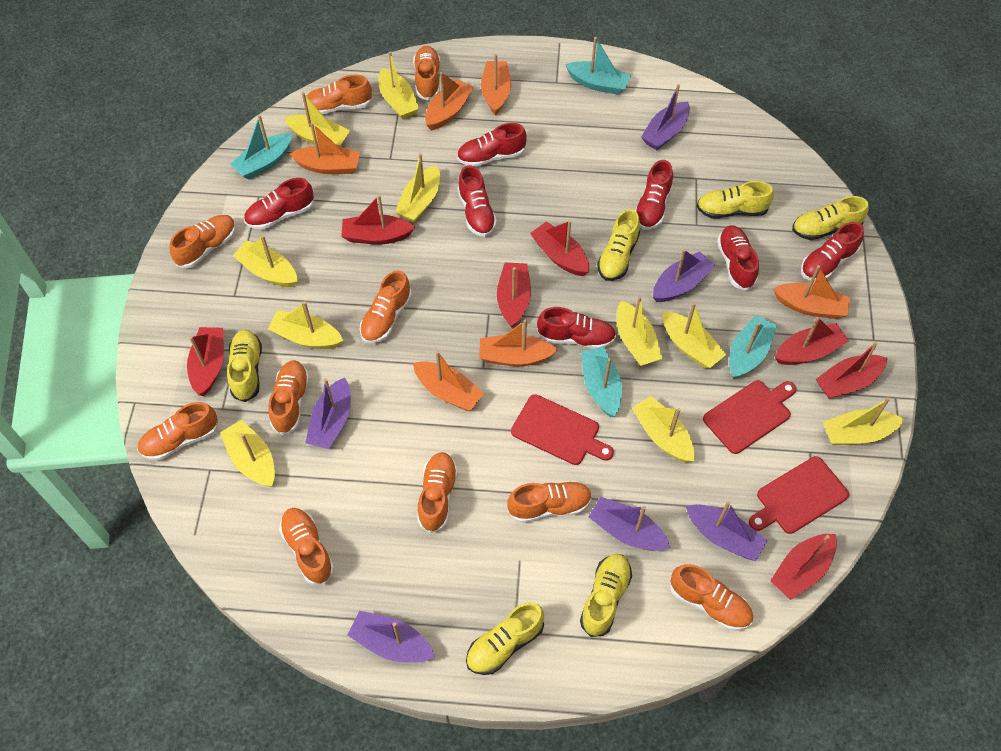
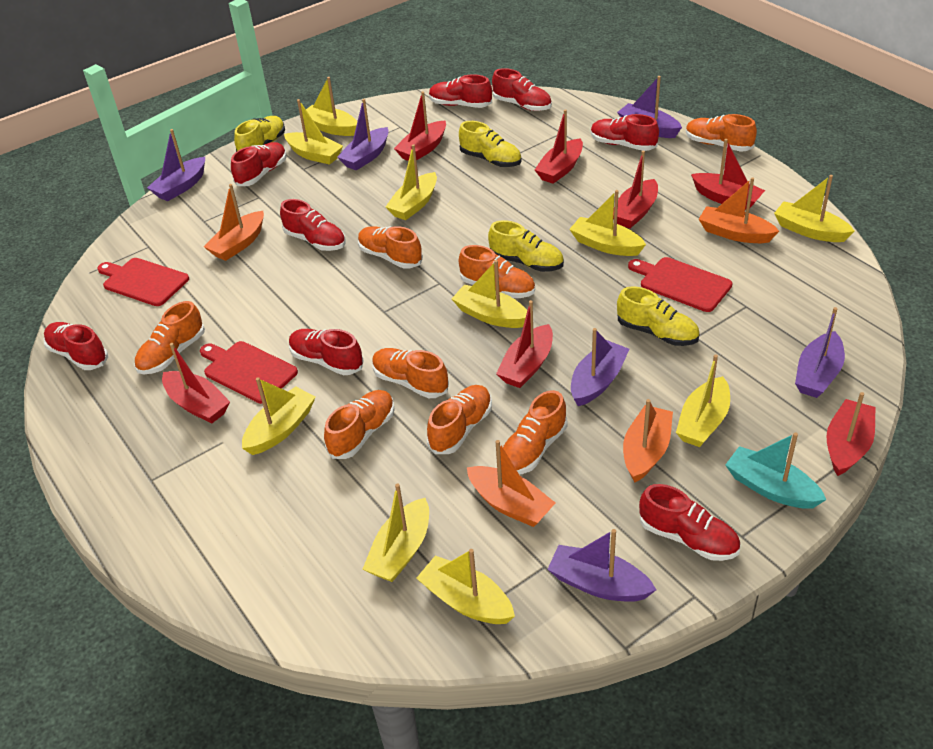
orange boat: [289,123,360,174] [413,351,484,411] [425,72,474,131] [479,319,557,366] [481,54,511,115] [773,265,850,319] = 6 -> [204,184,264,261] [467,440,555,527] [623,399,673,483] [699,177,779,243] = 4
orange shoe: [137,402,219,461] [170,215,236,269] [268,360,310,435] [279,508,334,585] [303,75,373,115] [360,270,412,344] [413,46,440,100] [417,452,458,533] [507,481,592,523] [670,564,753,631] = 10 -> [134,301,205,374] [324,390,395,459] [358,226,423,269] [372,348,449,398] [427,385,492,454] [459,245,535,298] [503,390,568,474] [686,114,757,152] = 8
red shoe: [244,178,314,230] [457,123,527,167] [457,165,497,237] [537,307,616,349] [635,160,673,230] [717,225,759,291] [801,222,864,281] = 7 -> [43,322,108,370] [231,142,287,186] [280,199,345,251] [289,329,363,375] [429,74,492,108] [492,68,552,111] [591,114,659,151] [639,484,740,561] = 8
turquoise boat: [230,115,292,179] [565,37,631,95] [581,347,622,417] [729,315,777,379] = 4 -> [725,432,827,509] = 1
yellow shoe: [227,330,262,402] [466,602,544,675] [580,554,632,637] [597,209,640,281] [697,181,774,218] [792,196,869,240] = 6 -> [234,116,285,152] [459,121,522,167] [488,220,564,272] [617,286,699,346] = 4

